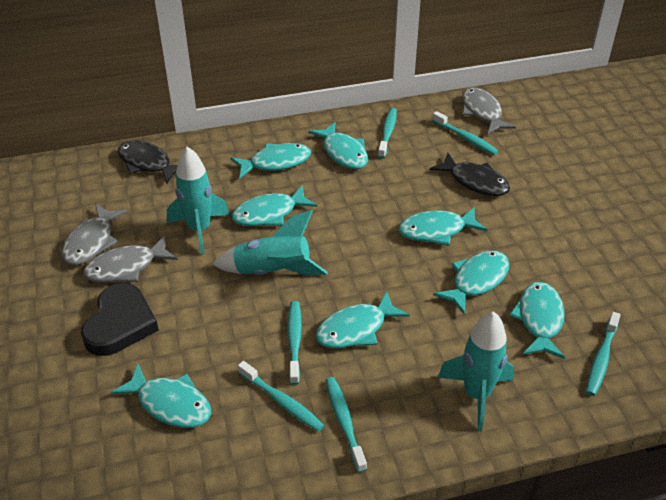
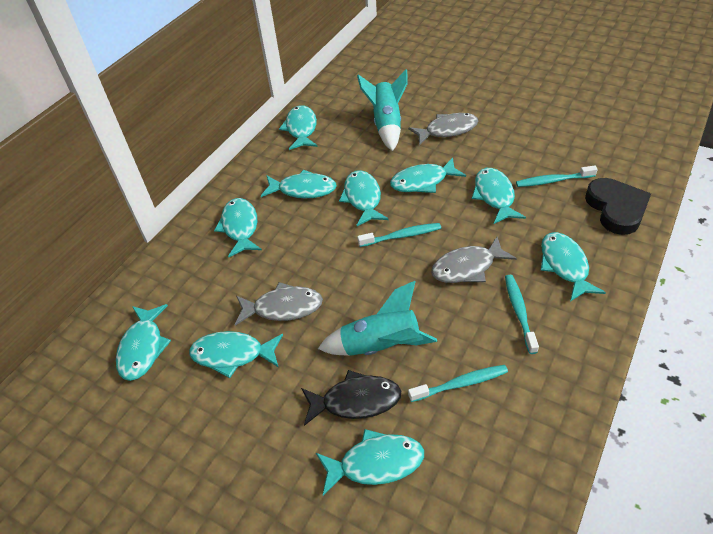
black fish: [118,140,177,184] [430,153,510,196] = 2 -> [301,370,401,426] = 1
turquoise fish: [111,364,211,428] [231,143,311,179] [231,185,317,226] [308,122,368,169] [315,291,410,348] [399,207,487,246] [433,251,509,314] [509,282,565,359] = 8 -> [116,304,171,381] [189,331,283,378] [214,198,262,257] [261,170,337,198] [279,105,318,150] [316,429,424,496] [339,171,389,226] [390,157,466,193] [472,168,526,224] [541,232,606,301] = 10
turquoise rocket: [167,147,230,255] [212,210,328,276] [438,311,514,432] = 3 -> [318,281,437,356] [357,69,408,151] = 2
turquoise toothbrush: [238,361,324,432] [288,301,302,385] [325,377,367,473] [378,108,397,159] [432,111,499,155] [586,312,621,396] = 6 -> [357,223,441,247] [408,365,508,402] [505,275,539,354] [516,165,598,187] = 4

